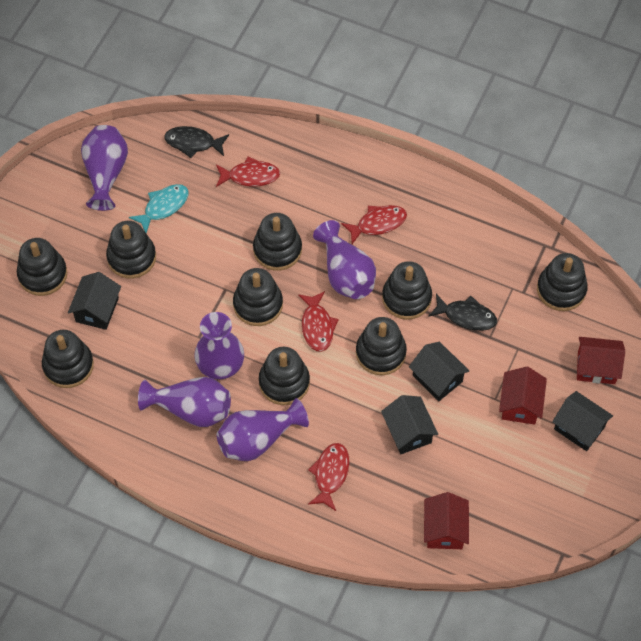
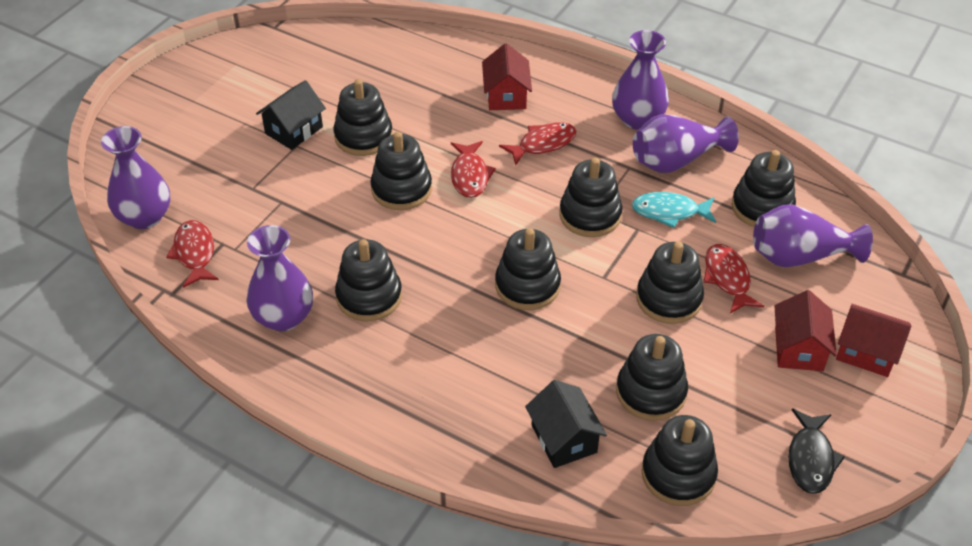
black fish: [164,126,229,158] [428,294,497,331] = 2 -> [788,409,845,494] = 1
black house: [68,272,121,330] [381,395,438,454] [409,342,469,401] [552,391,613,451] = 4 -> [256,80,326,150] [525,380,607,468] = 2

